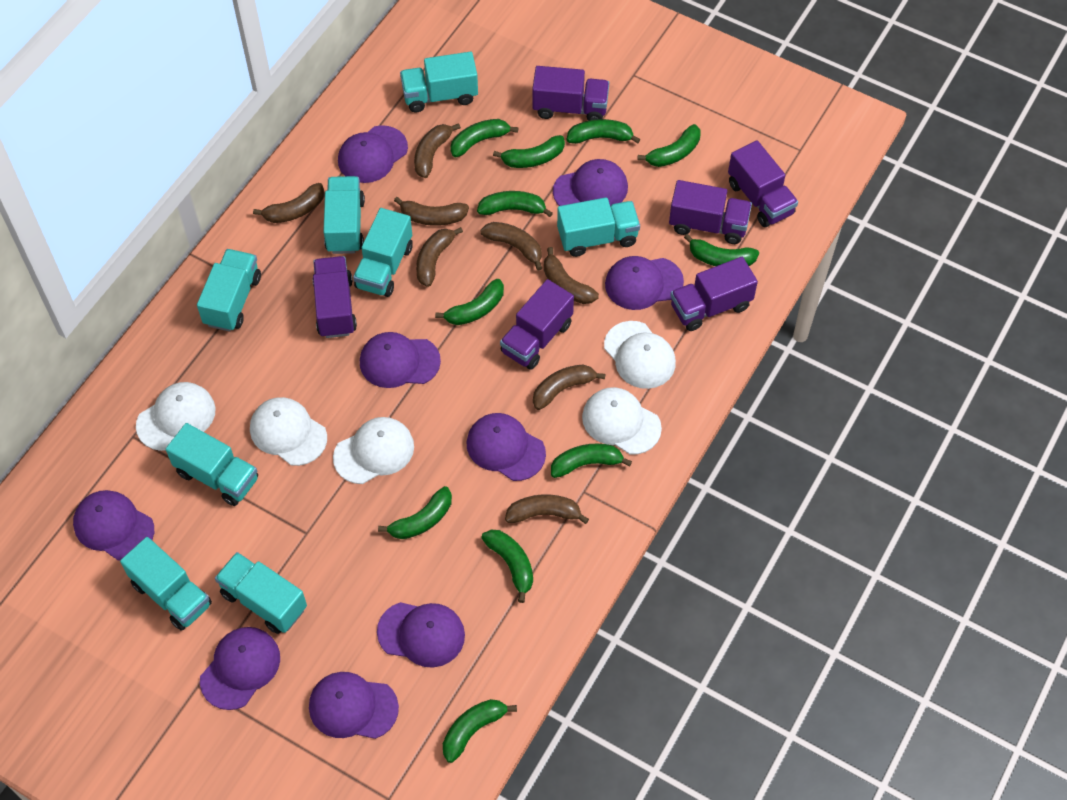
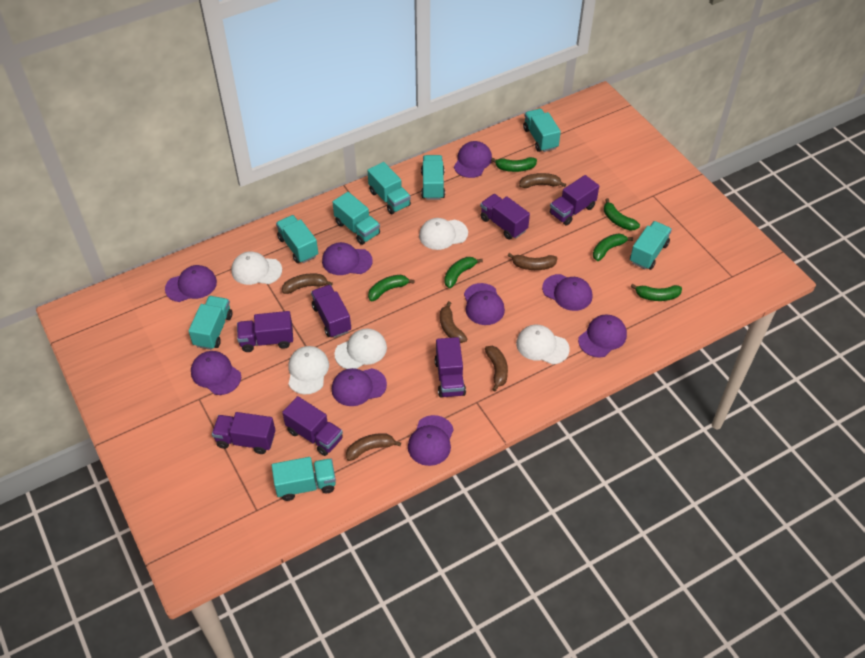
brown banana: [253,183,324,223] [394,197,469,226] [414,123,461,178] [416,227,463,287] [480,222,542,270] [505,494,589,524] [533,365,605,410] [544,247,599,304] = 8 -> [282,273,333,294] [346,433,401,461] [440,301,467,343] [485,346,508,391] [508,253,557,270] [519,173,566,188] = 6
green banana: [378,486,452,539] [435,279,504,325] [443,699,517,763] [450,119,518,157] [477,191,553,217] [481,530,533,603] [493,135,565,168] [551,444,632,478] [567,119,640,144] [637,124,701,167] [684,234,759,266] = 11 -> [368,274,415,301] [444,257,483,288] [491,157,537,172] [593,233,633,261] [604,198,640,231] [631,284,682,301] = 6
purple truck: [312,256,357,338] [500,279,574,370] [532,66,609,121] [669,180,752,244] [670,257,758,331] [728,141,798,227] = 6 -> [212,412,275,454] [237,311,293,352] [282,396,343,456] [311,285,351,338] [435,337,466,397] [480,194,530,240] [550,175,599,226] = 7

